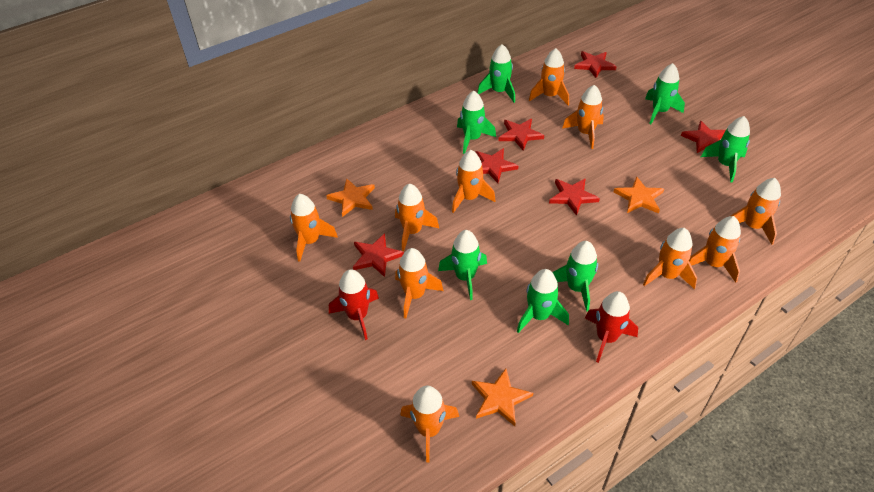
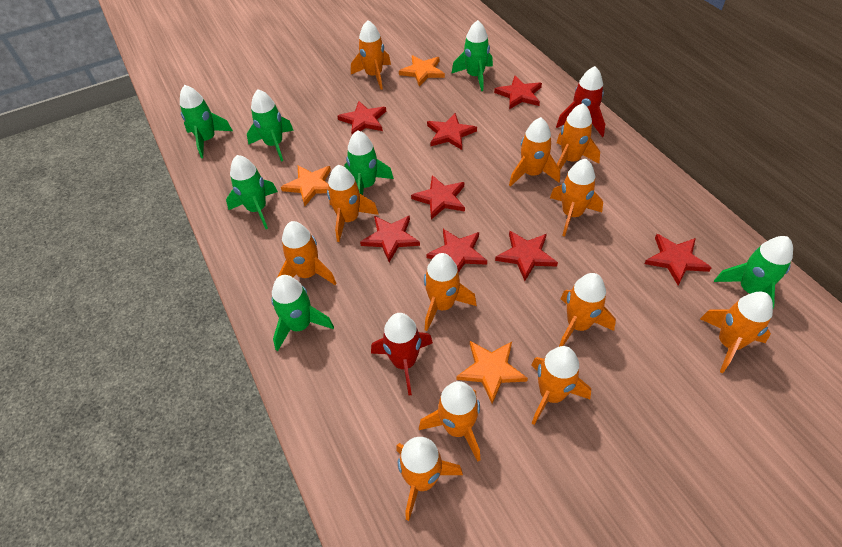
orange rocket: [290,194,338,262] [395,184,439,251] [395,248,443,318] [400,386,459,463] [452,150,496,213] [529,48,569,105] [562,85,604,149] [643,228,697,289] [689,216,741,283] [731,178,781,245] = 10 -> [277,221,336,285] [327,165,379,242] [351,20,391,90] [396,437,463,521] [419,381,481,462] [424,253,477,331] [509,117,560,187] [531,346,591,425] [550,159,603,237] [557,103,600,170] [559,273,616,347] [700,292,773,373] = 12
red star: [353,233,404,277] [475,148,518,183] [498,119,544,151] [549,178,600,216] [574,51,617,78] [681,121,726,153] = 6 -> [337,101,386,135] [360,216,420,262] [411,175,465,220] [426,229,487,273] [427,113,477,150] [494,75,542,109] [495,230,558,281] [644,234,712,285] = 8

